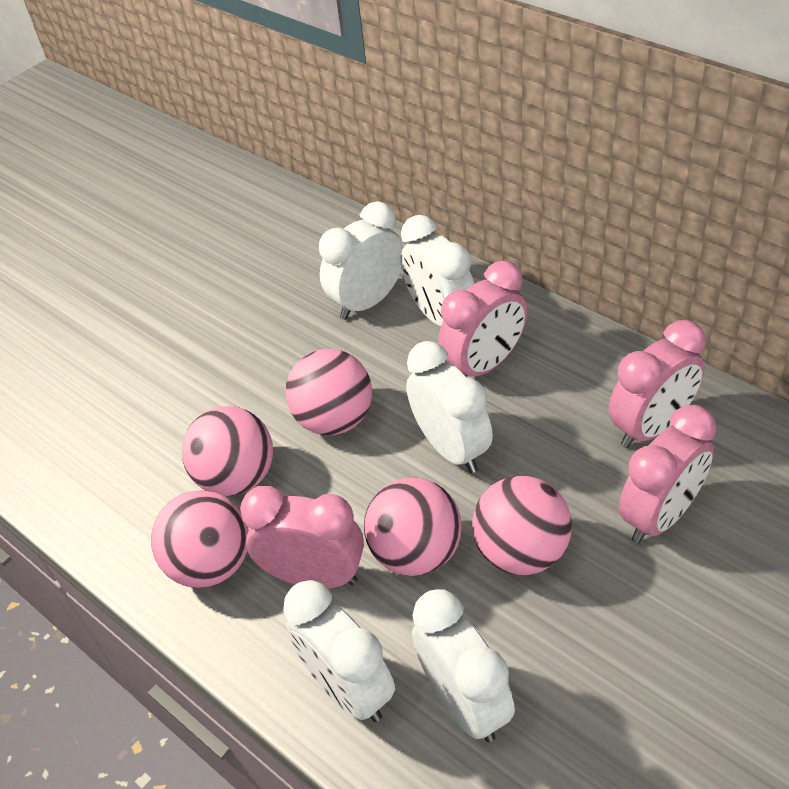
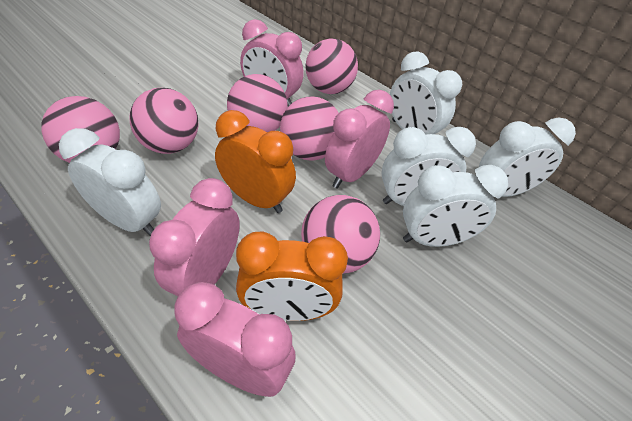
orange clock: none = 0 -> [215,110,296,213] [236,232,348,321] = 2
pink ball: [151,490,249,588] [182,406,273,496] [285,349,372,435] [364,478,462,576] [472,476,572,575] = 5 -> [41,96,120,163] [130,88,199,154] [227,74,288,132] [280,96,339,161] [301,195,380,274] [305,38,358,94] = 6

